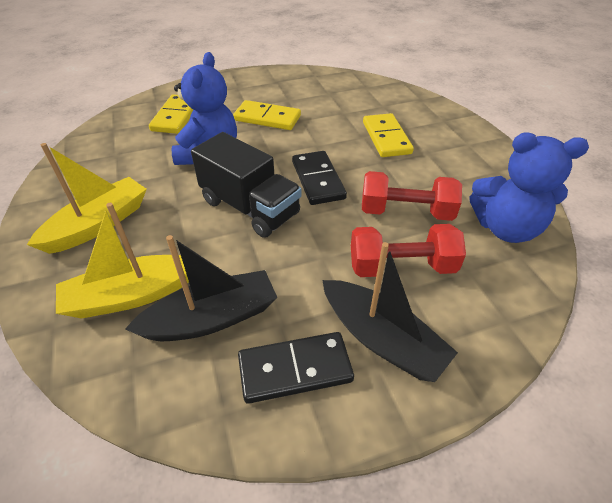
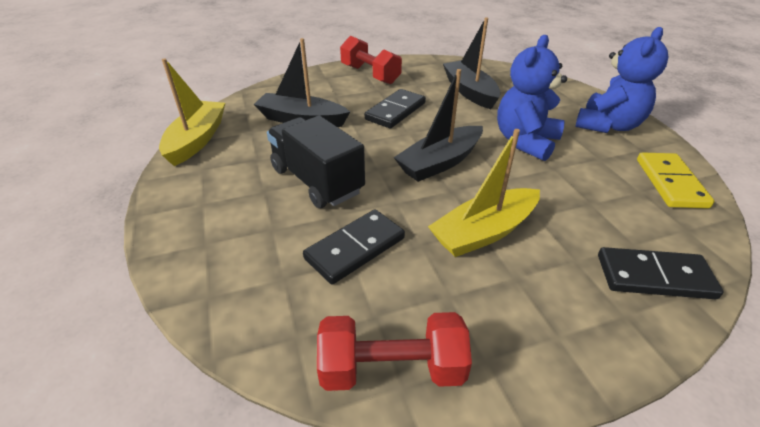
black boat: [125,235,278,341] [322,242,458,382] = 2 -> [254,38,350,127] [394,69,483,182] [443,17,501,109] = 3
black domino: [238,332,354,404] [292,151,347,205] = 2 -> [303,209,405,284] [364,89,426,128] [598,247,723,299] = 3
yellow domino: [149,94,193,134] [233,100,301,130] [363,113,414,157] = 3 -> [637,152,715,209] = 1

